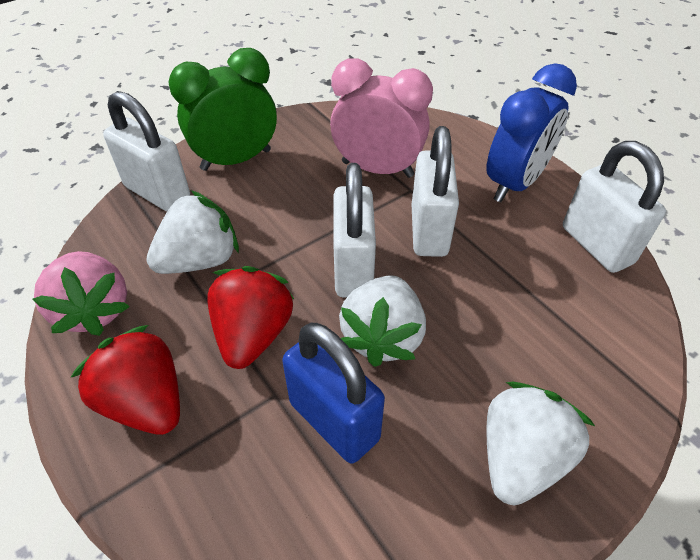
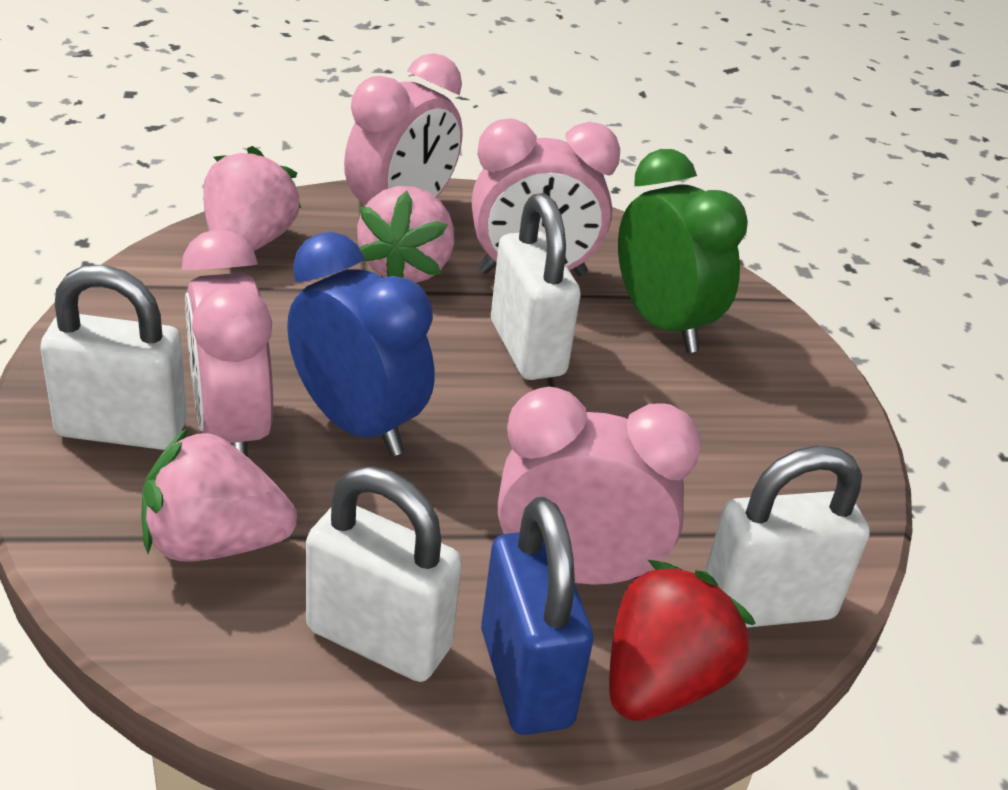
pink clock: [330,58,433,178] = 1 -> [182,229,273,457] [344,53,463,204] [472,118,620,276] [498,387,701,585] = 4
pink strawberry: [32,251,130,336] = 1 -> [141,428,297,561] [203,146,301,251] [357,186,454,283] = 3
red strawberry: [71,325,180,435] [207,266,294,369] = 2 -> [609,560,756,721] = 1
white strawberry: [146,191,239,274] [339,275,426,367] [487,382,595,505] = 3 -> none = 0

